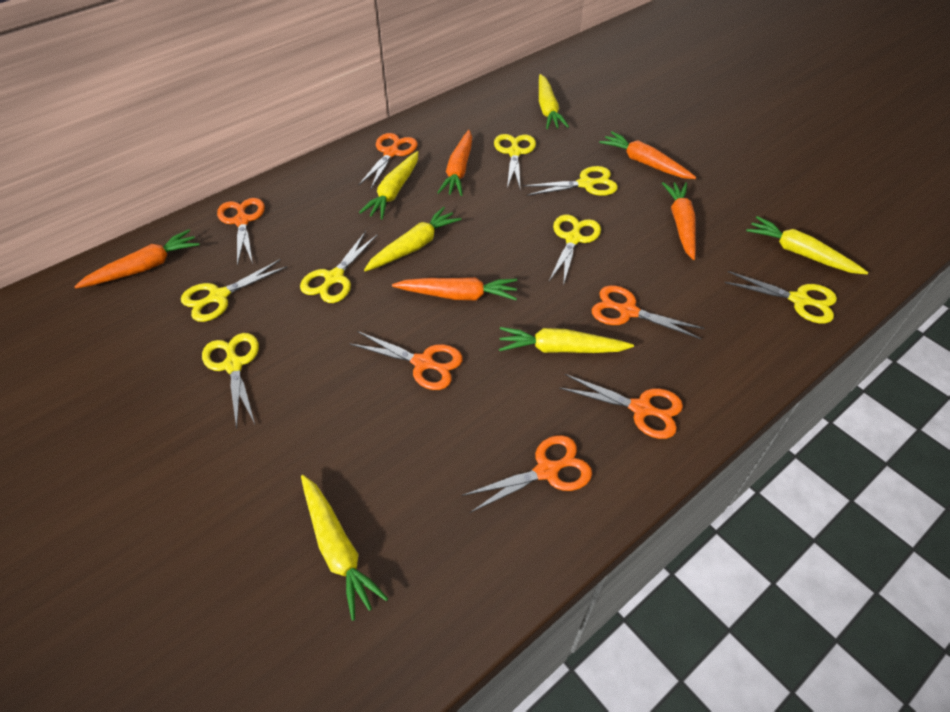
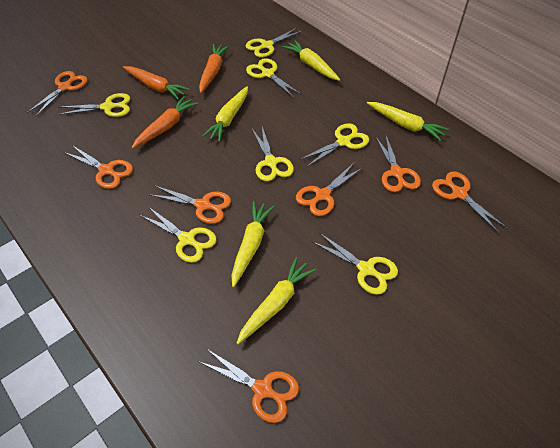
orange carrot: [74,229,200,289] [392,277,517,300] [437,130,472,196] [599,131,696,179] [662,182,696,260] = 5 -> [123,66,190,100] [132,96,198,149] [199,44,229,93] = 3
orange scissors: [217,198,265,266] [349,331,463,390] [358,133,418,189] [462,435,592,513] [560,374,683,439] [592,285,705,339] = 6 -> [27,71,88,116] [64,145,133,189] [151,185,231,224] [198,349,299,423] [296,163,362,216] [375,134,421,192] [432,171,507,233] = 7
yellow carrot: [301,475,388,621] [359,151,418,219] [364,207,461,272] [499,327,634,353] [539,74,569,129] [746,216,868,274] = 6 -> [202,86,248,142] [231,201,275,287] [236,257,316,345] [282,40,340,81] [367,102,449,141] = 5

